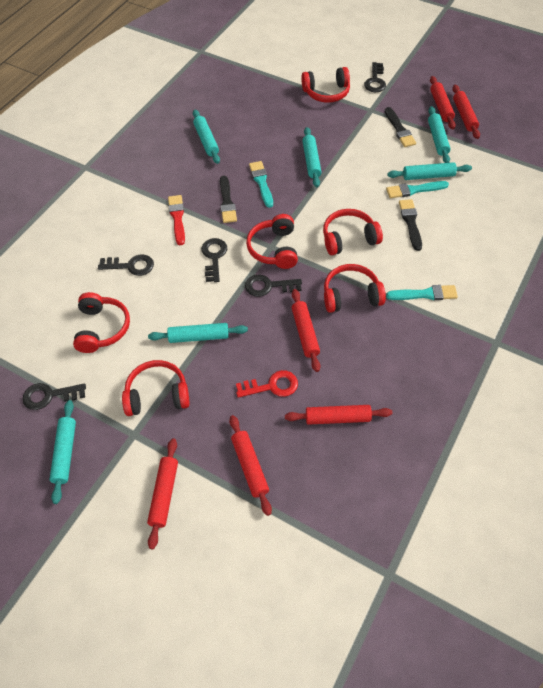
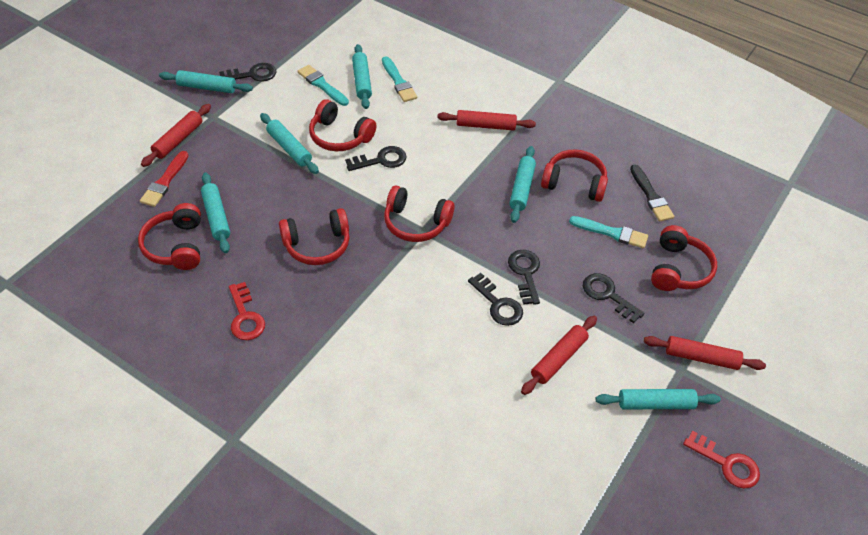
black brush: [220,176,237,223] [385,107,416,147] [399,199,422,251] = 3 -> [630,165,674,221] = 1
red key: [236,370,298,398] = 1 -> [229,282,265,340] [683,430,760,489] = 2
red rolling pin: [147,438,178,549] [229,415,272,516] [285,405,392,425] [292,289,320,372] [430,76,456,129] [453,85,480,139] = 6 -> [141,104,211,167] [437,110,536,131] [521,316,597,395] [644,336,766,370] = 4

